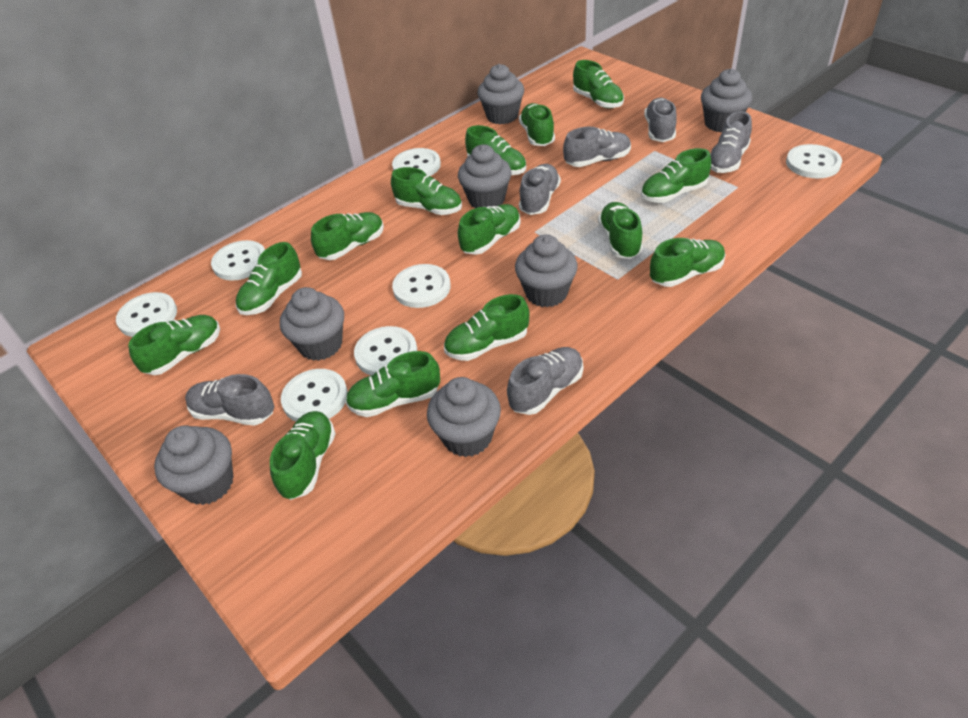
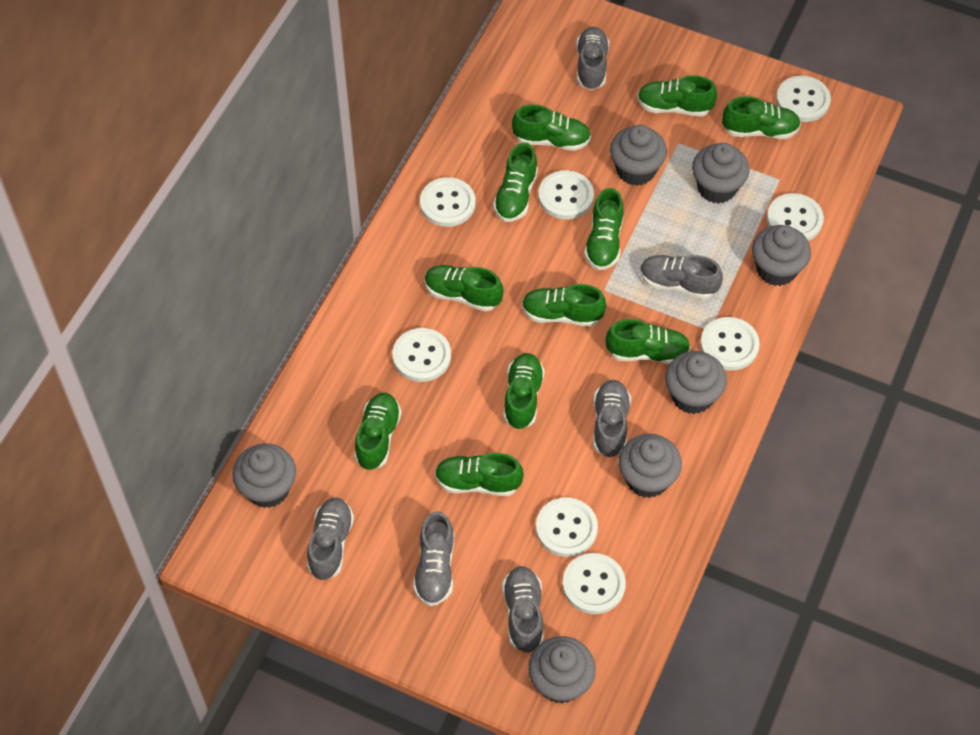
green shoe: [128,315,220,375] [236,242,302,315] [270,411,335,500] [311,212,384,260] [345,351,440,417] [391,167,462,215] [444,294,529,361] [458,204,521,255] [465,125,526,175] [519,103,555,146] [573,60,624,108] [598,202,643,259] [641,148,711,203] [650,238,726,287] = 14 -> [354,393,402,470] [425,265,504,311] [435,453,524,496] [493,143,538,222] [503,353,545,429] [512,105,591,151] [522,284,606,327] [584,188,624,270] [606,319,691,364] [637,75,717,117] [722,96,801,139] = 11
white button: [116,292,177,337] [211,240,265,281] [281,369,348,422] [354,326,417,375] [392,148,441,176] [392,264,451,308] [786,144,842,178] = 7 -> [393,328,451,382] [420,177,476,227] [536,498,598,557] [538,170,594,219] [563,553,626,614] [700,317,760,371] [767,193,824,241] [776,76,831,122] = 8

